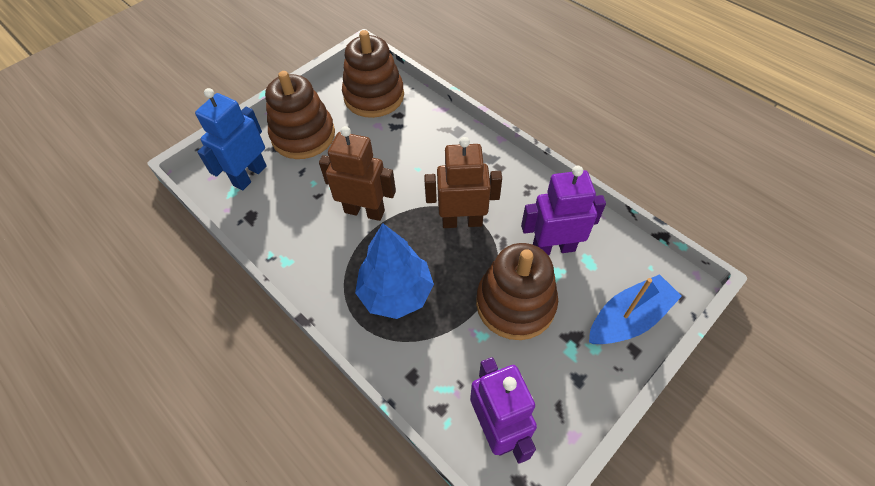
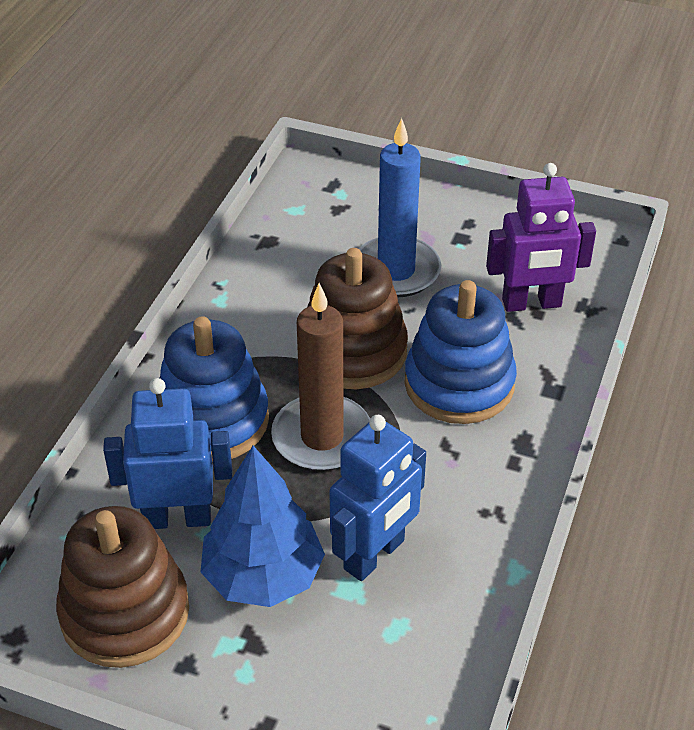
blue boat: [589,274,682,344] = 1 -> none = 0
blue candle: none = 0 -> [358,118,441,297] = 1
blue robot: [195,88,267,190] = 1 -> [103,378,232,529] [329,415,426,581] = 2
blue stacking toy: none = 0 -> [160,316,269,462] [404,280,517,424] = 2
brown candle: none = 0 -> [271,283,370,471] = 1
brown robot: [319,126,396,221] [424,137,502,228] = 2 -> none = 0
brown stacking toy: [265,71,335,159] [342,30,404,118] [476,243,558,340] = 3 -> [56,506,189,668] [307,248,408,389] = 2
purple robot: [470,357,537,464] [521,166,606,255] = 2 -> [486,163,596,312] = 1

